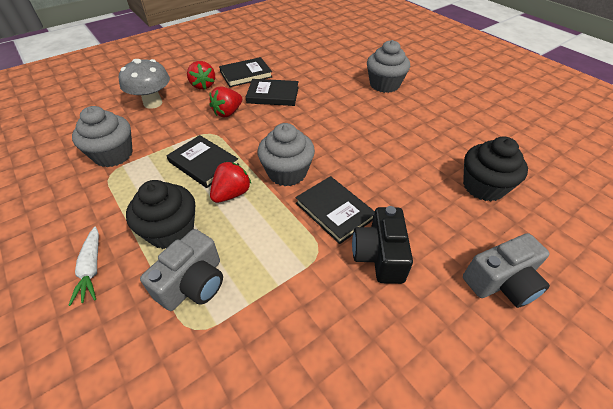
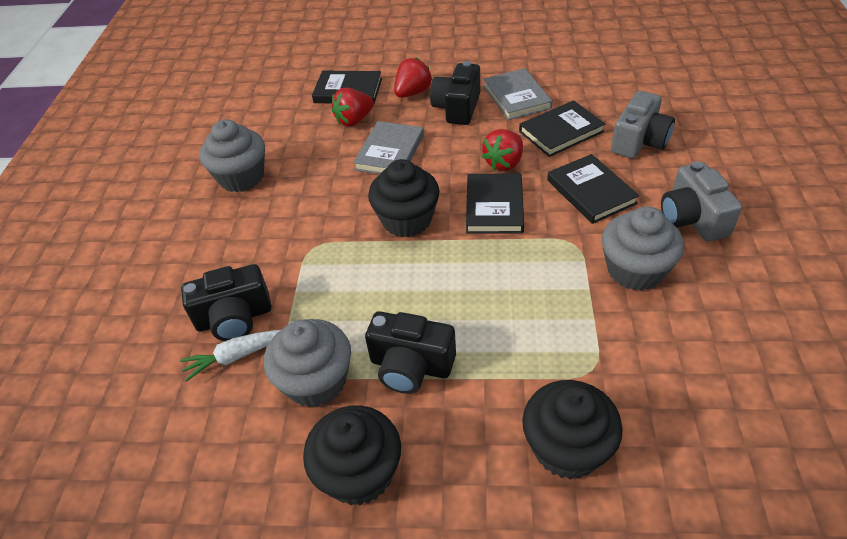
black camera: [352,206,413,284] = 1 -> [181,264,271,341] [365,311,456,394] [430,61,480,125] = 3
black cupcake: [126,180,195,249] [463,137,528,201] = 2 -> [303,405,401,505] [368,159,439,237] [522,380,623,479] = 3
grey book: none = 0 -> [353,121,424,174] [483,68,552,120] = 2
grey mushroom: [119,59,170,109] = 1 -> none = 0

